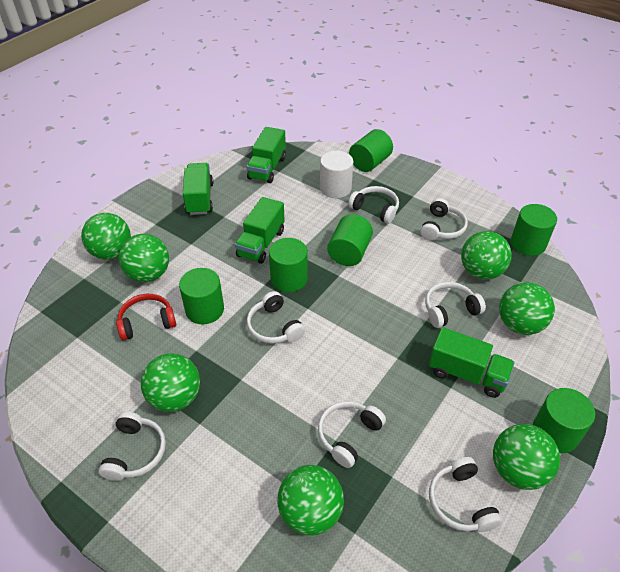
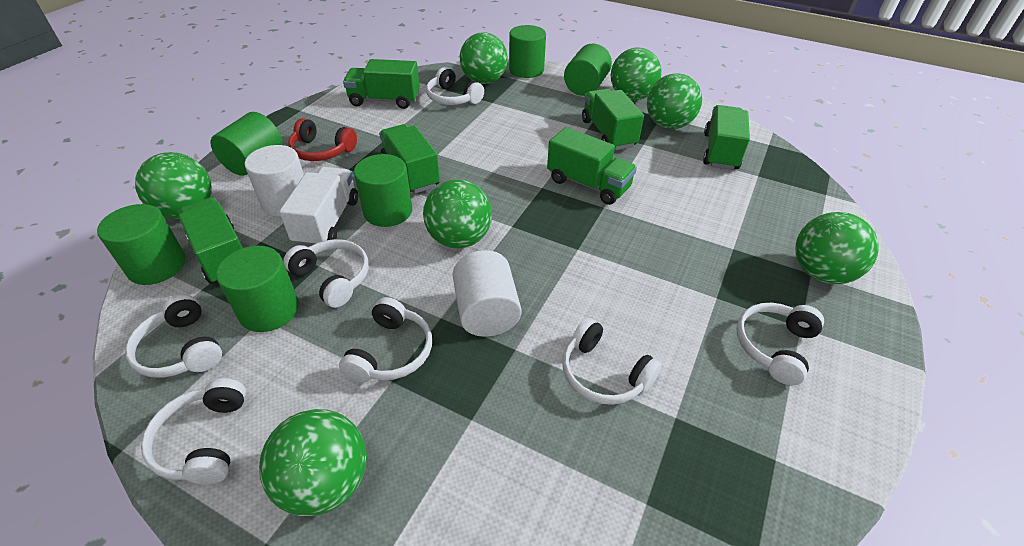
green truck: [183,163,214,215] [235,197,285,264] [247,127,286,183] [429,327,515,398] = 4 -> [179,197,243,284] [343,59,420,109] [379,124,440,194] [547,127,637,205] [582,89,644,150] [703,105,750,170] = 6
white cylinder: [320,151,353,198] = 1 -> [245,145,304,217] [452,250,522,337] = 2
white truck: none = 0 -> [279,167,358,247] = 1

